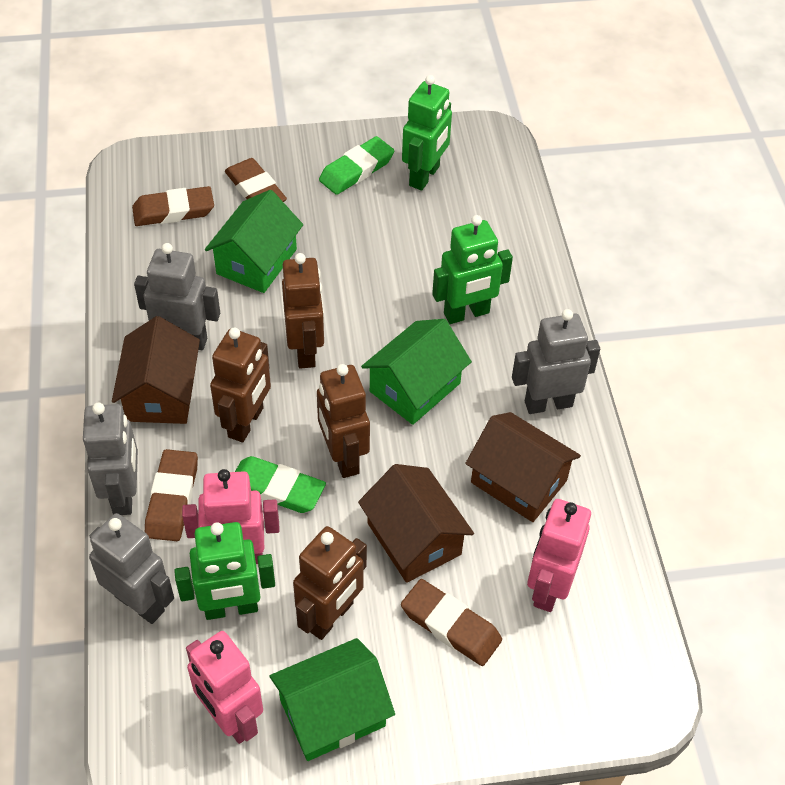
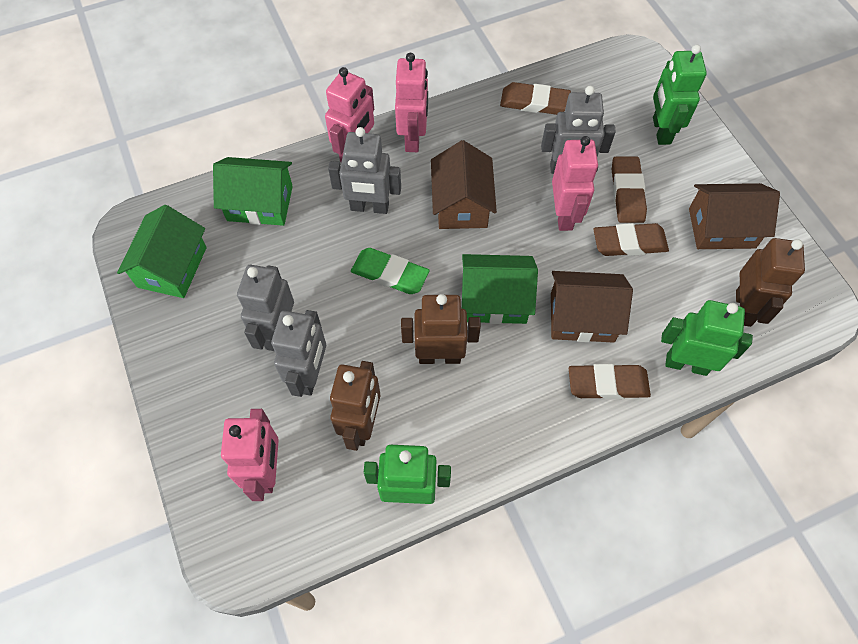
brown robot: [210,328,271,442] [282,253,324,368] [293,526,367,640] [317,364,370,478] = 4 -> [330,361,380,451] [401,294,481,364] [736,238,805,327] = 3
green eraser: [235,456,326,513] [319,136,394,195] = 2 -> [351,248,430,294] = 1
pink robot: [182,469,280,564] [186,631,263,744] [527,499,591,612] = 3 -> [221,409,279,501] [325,67,374,162] [395,53,428,152] [552,136,598,231] = 4

